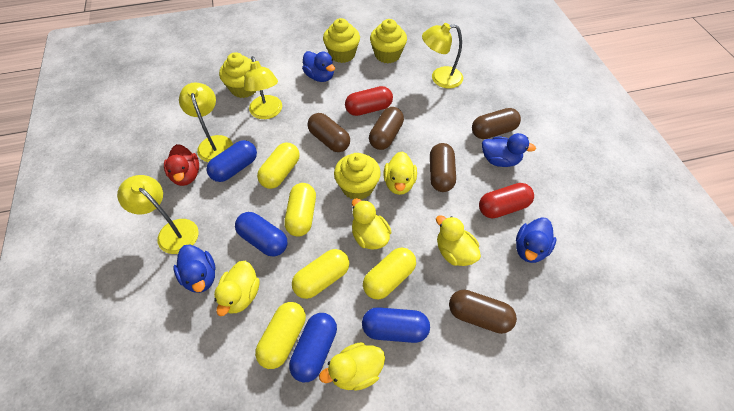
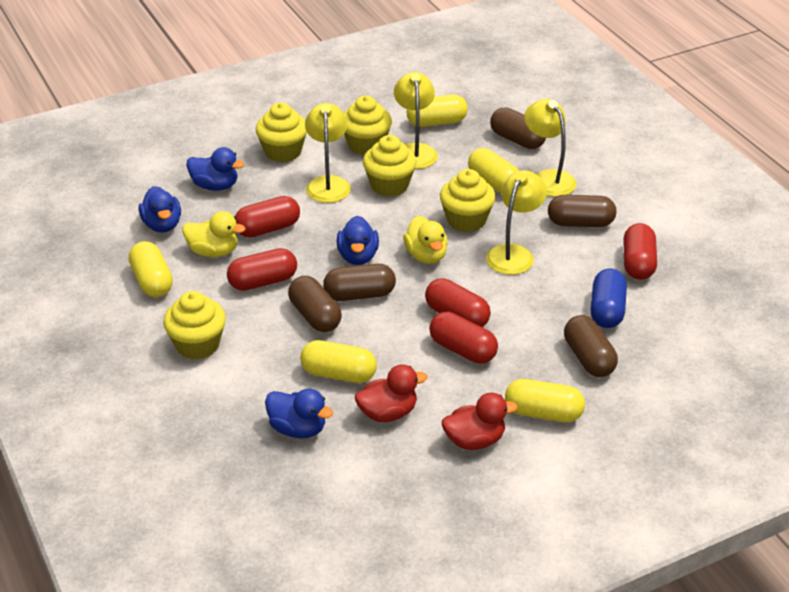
blue capsule: [206,140,257,182] [235,212,287,257] [289,313,337,383] [362,307,430,343] = 4 -> [591,269,627,328] = 1
red capsule: [345,86,393,116] [479,183,534,218] = 2 -> [227,248,297,291] [235,196,300,238] [425,278,491,327] [429,311,498,364] [623,223,657,280] = 5
red duck: [164,144,199,186] = 1 -> [355,364,428,422] [442,393,518,450] = 2
yellow cupcake: [219,52,256,98] [323,18,360,63] [334,153,381,200] [370,19,407,64] = 4 -> [163,291,226,360] [256,102,307,162] [344,96,392,155] [363,135,417,196] [440,169,495,232] = 5
yellow duck: [214,261,260,316] [319,342,385,391] [352,198,391,250] [384,152,417,195] [436,215,481,266] = 5 -> [182,211,246,257] [403,216,448,264] = 2

